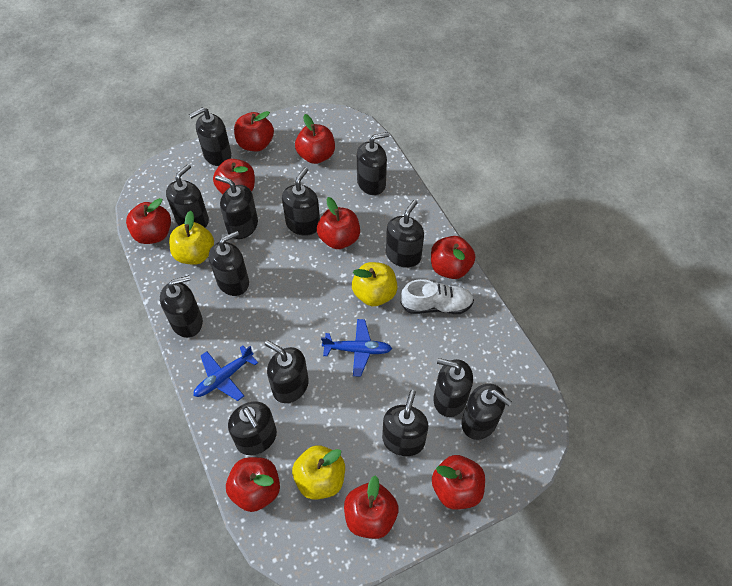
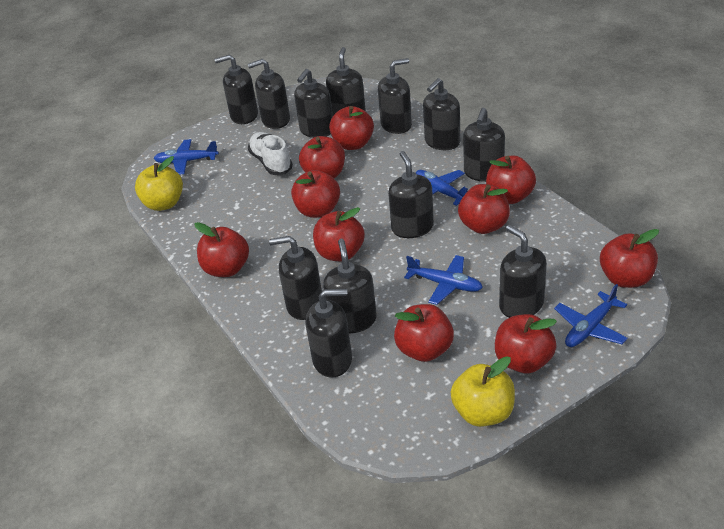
black soap dispenser: [160,275,203,338] [166,164,209,227] [189,107,231,166] [209,231,249,296] [215,175,258,239] [228,401,277,455] [264,340,309,403] [282,167,320,236] [357,132,389,195] [382,390,428,456] [386,200,424,268] [433,358,473,417] [461,384,512,440] = 13 -> [214,54,258,124] [248,59,290,129] [269,236,322,320] [294,69,333,138] [306,289,352,378] [323,239,377,333] [326,47,366,116] [378,58,412,134] [388,151,434,238] [423,78,460,150] [463,108,505,182] [499,225,547,318] = 12
blue plane: [194,345,258,401] [321,319,392,377] = 2 -> [153,139,219,175] [404,255,483,305] [416,170,468,206] [554,284,628,347] = 4
red apple: [126,198,171,244] [213,159,255,195] [226,457,280,512] [234,111,274,151] [295,114,335,164] [317,197,360,249] [344,475,398,539] [431,236,475,279] [432,455,485,510] = 9 -> [194,222,249,277] [291,170,340,218] [299,136,345,178] [313,207,365,261] [329,106,374,150] [394,304,454,362] [458,184,510,234] [486,156,536,204] [495,314,557,373] [600,229,659,288] = 10
yellow apple: [169,210,214,265] [292,445,345,500] [352,262,397,306] = 3 -> [135,156,183,211] [451,356,515,427] = 2

